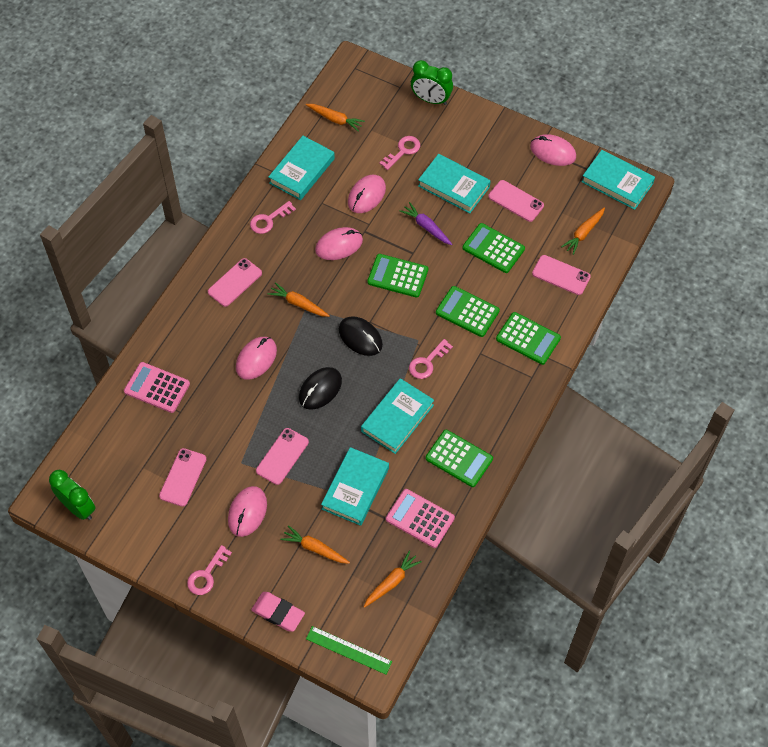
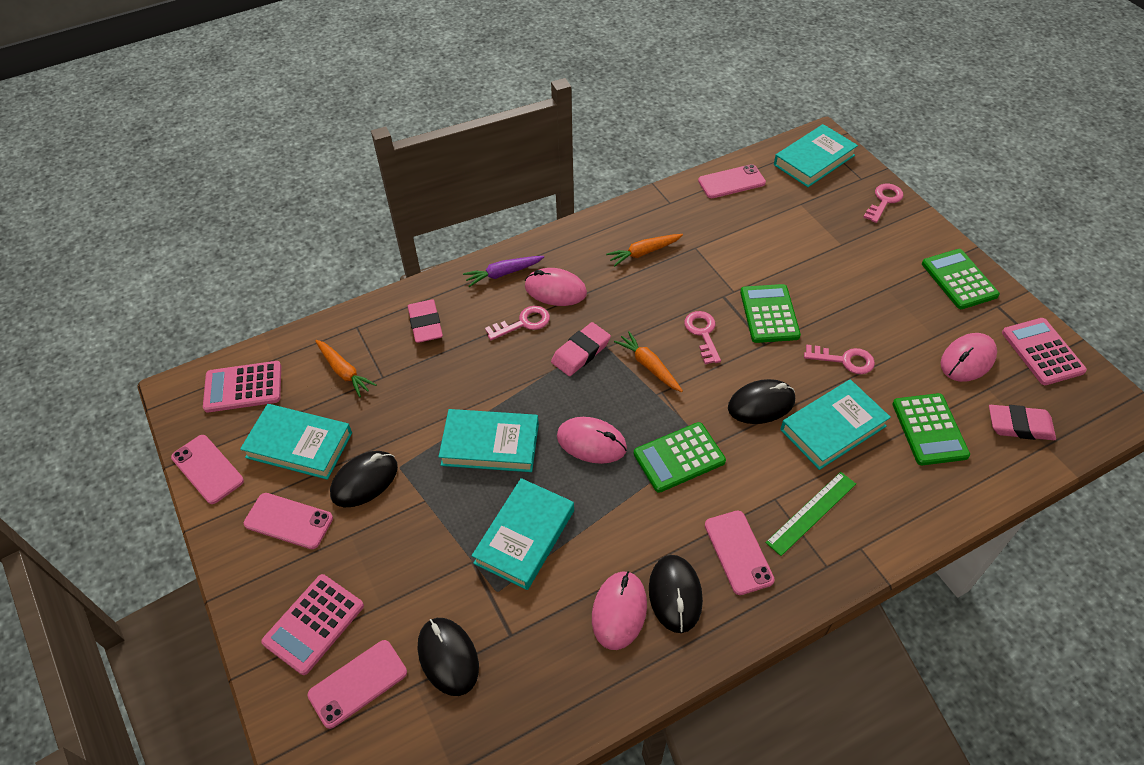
black mouse: [299,367,342,410] [339,316,383,356] = 2 -> [330,451,398,507] [418,618,479,696] [649,555,703,633] [728,379,795,424] = 4
green calculator: [367,254,428,298] [426,430,493,487] [436,286,500,337] [463,223,525,273] [496,312,561,365] = 5 -> [634,422,726,493] [740,284,801,343] [892,393,970,465] [922,249,1000,309] = 4
green clock: [49,470,96,520] [411,60,453,105] = 2 -> none = 0
orange carrot: [268,282,330,317] [280,525,350,564] [306,104,365,132] [364,551,422,608] [561,207,605,255] = 5 -> [315,340,377,397] [606,234,683,267] [614,331,683,392] = 3
pink calculator: [124,362,190,413] [386,489,455,548] = 2 -> [203,361,281,412] [261,574,364,675] [1002,318,1087,385] = 3
pink eraser: [251,592,305,632] = 1 -> [408,300,443,343] [551,322,611,376] [989,405,1056,440] = 3
pink mouse: [228,486,267,537] [236,337,277,380] [315,227,363,260] [348,175,386,213] [530,134,576,166] = 5 -> [525,268,587,306] [557,417,627,464] [592,571,647,650] [941,333,997,382] = 4

